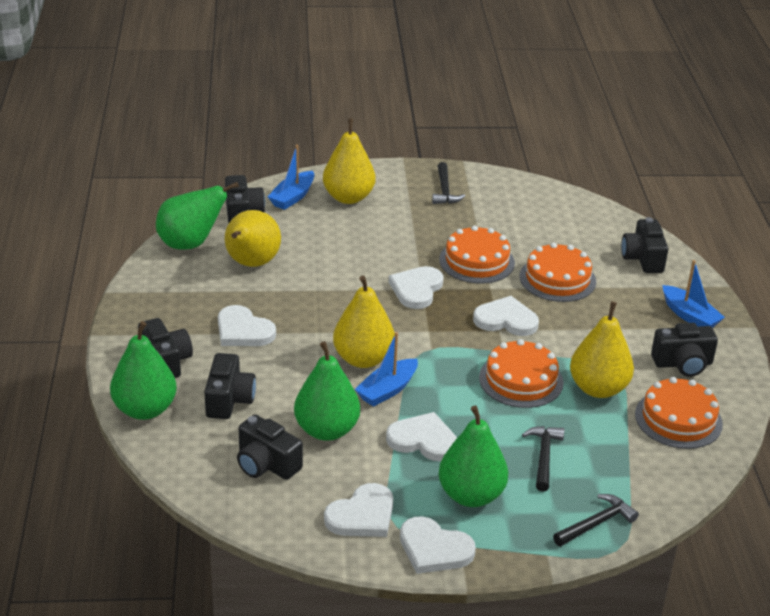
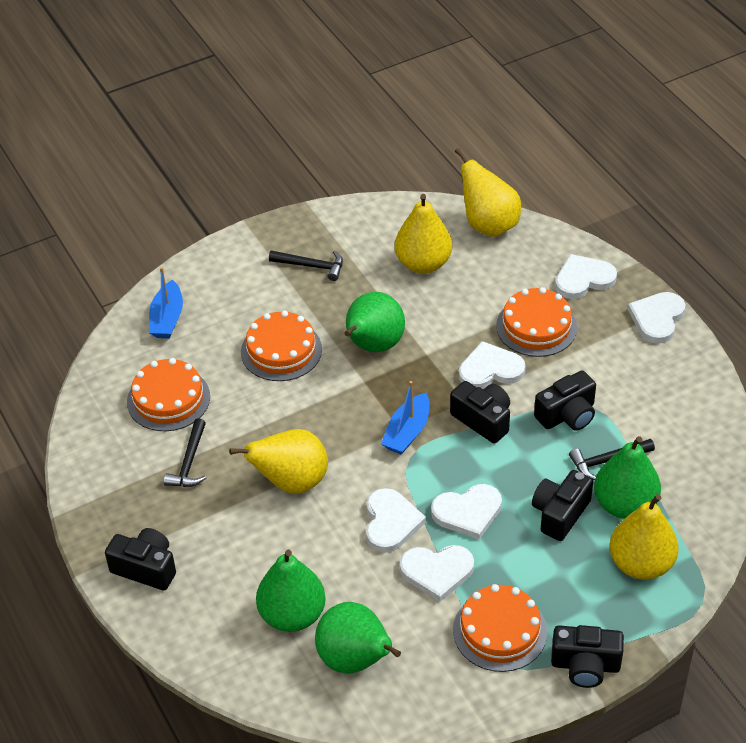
black camera: [138,318,193,378] [204,353,256,419] [225,175,265,224] [237,415,303,480] [621,217,668,273] [651,323,718,377] = 6 -> [105,528,176,590] [450,381,510,443] [532,470,593,541] [534,370,596,431] [551,625,624,688] = 5
blue boat: [268,145,314,210] [355,332,418,407] [663,260,725,328] = 3 -> [149,267,183,339] [381,381,430,455] = 2

